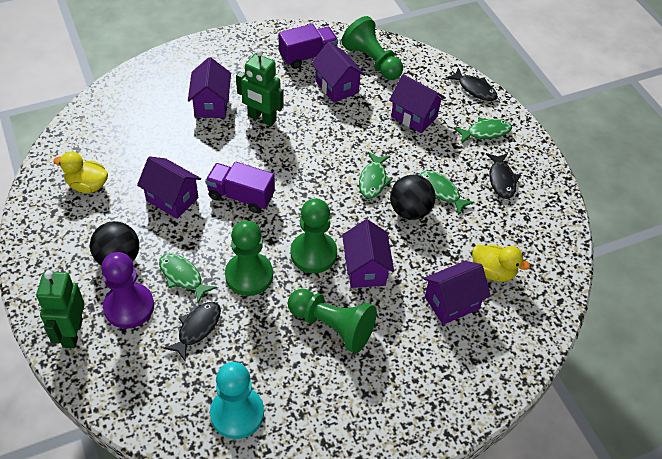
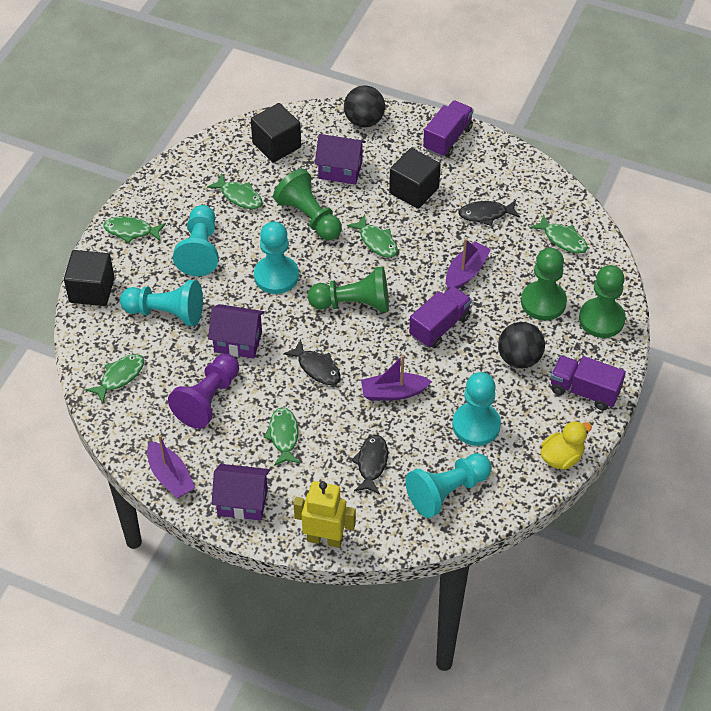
black cube: none = 0 -> [64,250,115,306] [251,103,301,163] [389,148,441,209] = 3
green fish: [159,254,217,303] [359,152,392,199] [420,171,475,215] [454,118,512,144] = 4 -> [86,354,144,403] [103,216,166,243] [207,173,262,209] [264,407,300,466] [347,215,398,258] [530,214,588,253] = 6
green robot: [36,271,85,348] [236,49,284,126] = 2 -> none = 0
purple boat: none = 0 -> [147,435,195,498] [361,355,432,401] [446,238,491,289] = 3
purple house: [137,156,201,219] [188,57,231,118] [311,42,365,103] [342,219,394,288] [389,74,446,133] [423,261,490,325] = 6 -> [208,304,265,359] [212,464,270,520] [315,134,366,185] = 3
purple truck: [205,162,275,213] [279,24,338,69] = 2 -> [409,286,472,348] [423,100,474,157] [551,356,626,410] = 3
turquoise pawn: [210,362,264,439] = 1 -> [120,280,203,326] [173,205,219,276] [254,221,299,294] [405,453,492,518] [452,372,501,446] = 5
yellow duck: [53,151,108,193] [472,244,530,282] = 2 -> [541,421,592,470] = 1
yellow robot: none = 0 -> [294,481,356,548] = 1

